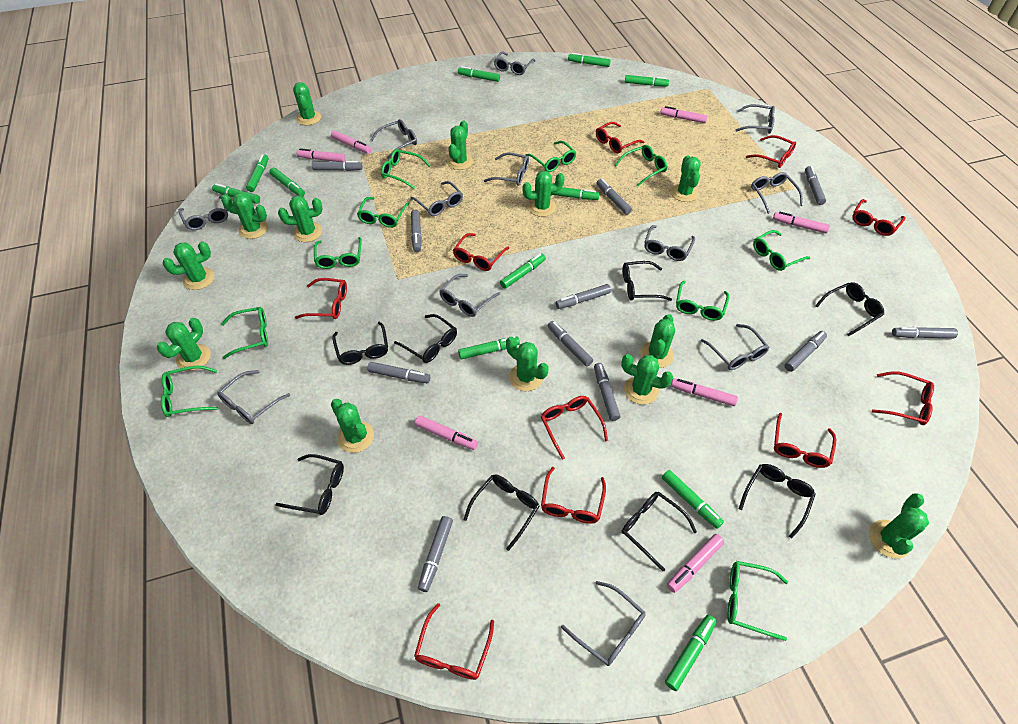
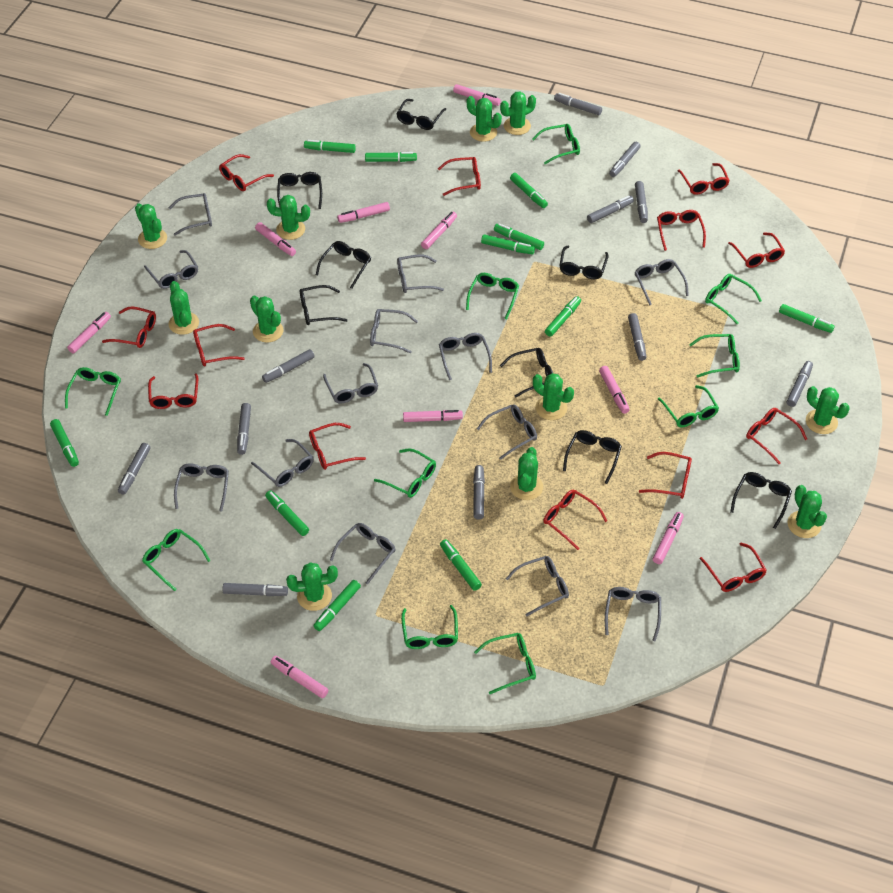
green cactus: [157,318,211,371] [163,241,215,290] [221,193,268,239] [278,196,322,242] [293,82,321,125] [331,399,374,453] [447,120,473,170] [506,337,549,391] [522,171,565,217] [621,354,673,405] [640,314,675,368] [671,155,701,202] [869,493,929,559] = 13 -> [135,203,167,249] [169,281,199,335] [250,295,283,342] [267,195,310,240] [286,562,338,611] [467,96,502,142] [500,92,536,135] [510,447,543,500] [533,373,574,420] [787,485,827,538] [806,386,850,434] = 11
grey glasses: [178,196,228,230] [218,370,290,424] [371,119,417,159] [410,181,463,216] [440,274,500,317] [484,153,529,186] [494,52,535,75] [561,581,645,666] [644,225,695,261] [701,324,769,370] [736,104,775,134] [751,172,803,214] = 12 -> [144,250,198,289] [169,193,212,236] [174,463,229,512] [251,439,314,487] [323,363,378,404] [330,523,396,585] [370,309,418,353] [397,254,444,293] [439,333,492,380] [477,404,537,460] [506,556,569,616] [605,587,661,642] [635,259,689,305] = 13
pink marker: [297,148,346,162] [331,131,371,154] [415,415,478,450] [660,106,708,123] [667,534,724,593] [671,378,738,406] [773,212,830,233] = 7 -> [67,312,111,353] [255,222,296,256] [271,656,328,698] [337,202,390,223] [403,410,463,422] [421,212,457,249] [453,84,501,106] [599,366,630,414] [653,512,684,564] = 9
red glasses: [295,278,347,319] [414,603,494,680] [453,233,509,271] [540,396,608,460] [541,467,606,524] [596,122,644,153] [746,135,796,168] [774,413,836,468] [852,199,905,236] [872,371,934,425] = 10 -> [102,306,156,348] [148,374,198,409] [193,324,245,366] [219,154,274,191] [309,423,366,470] [438,157,481,196] [543,490,607,550] [639,452,692,499] [657,210,706,251] [677,163,730,195] [700,543,767,592] [728,232,785,268] [746,408,807,464] = 13

